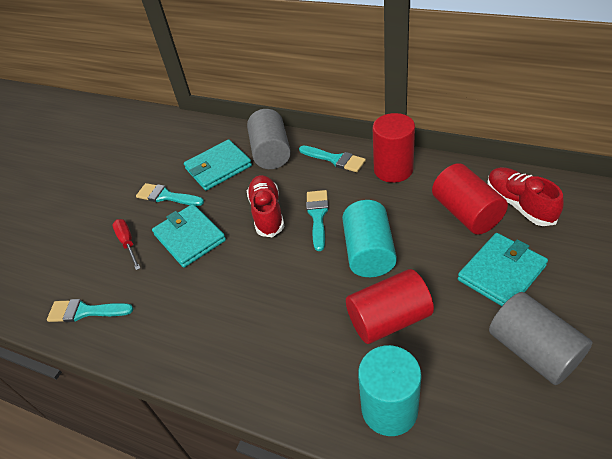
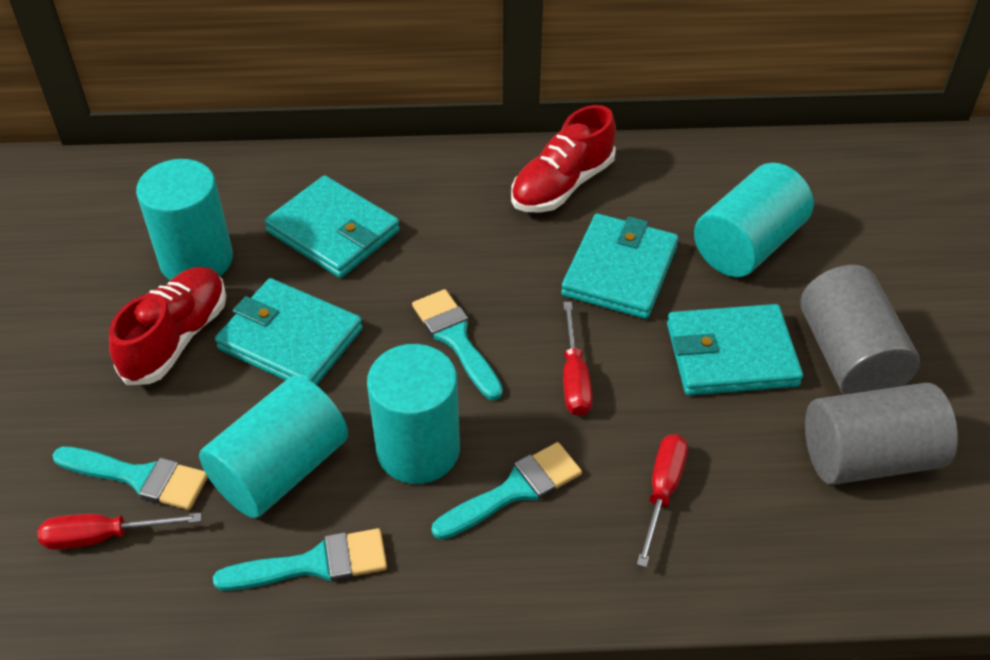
red cylinder: [346,269,434,344] [373,113,415,183] [432,163,508,235] = 3 -> none = 0
red screwdriver: [113,219,140,270] = 1 -> [38,513,201,550] [563,302,593,416] [637,434,688,567] = 3
turquoise cylinder: [342,200,397,277] [358,345,422,436] = 2 -> [136,159,233,280] [199,376,348,518] [367,344,460,484] [694,163,814,277] = 4
turquoise wallet: [152,204,226,268] [184,139,252,191] [458,233,548,306] = 3 -> [215,278,363,385] [264,175,400,278] [561,214,679,319] [667,304,803,396] = 4

